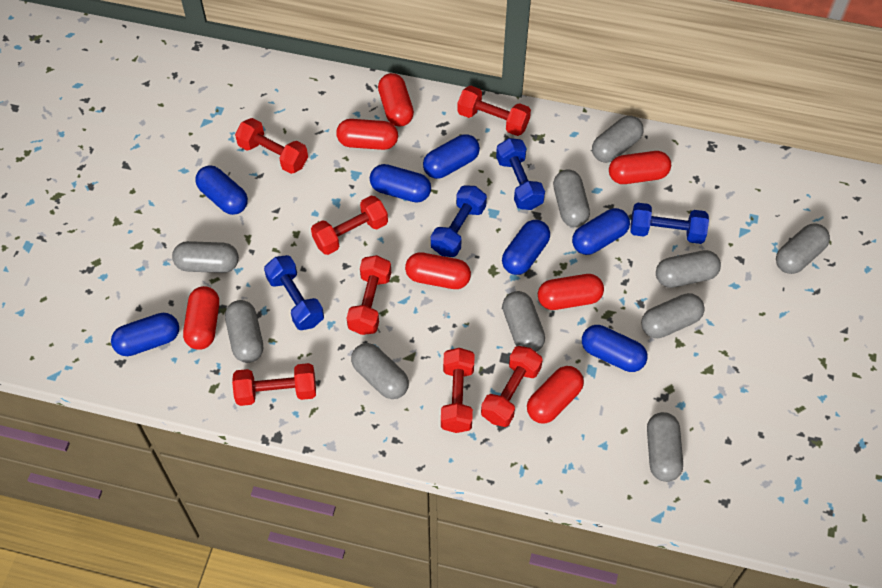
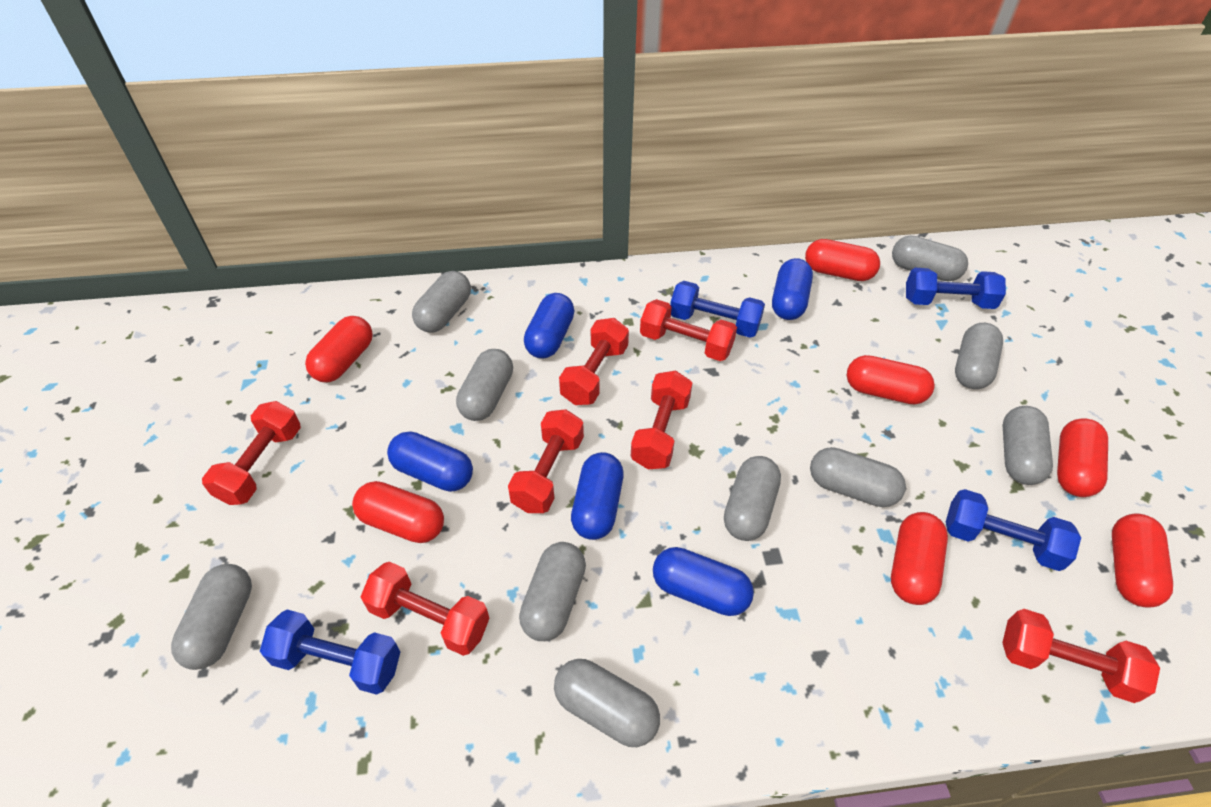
blue capsule: [111,313,179,356] [195,166,248,215] [370,164,431,203] [423,134,480,179] [502,220,550,275] [572,208,630,255] [582,325,648,372] = 7 -> [387,431,473,492] [524,293,575,358] [571,452,623,540] [653,547,754,616] [772,258,813,320] = 5

